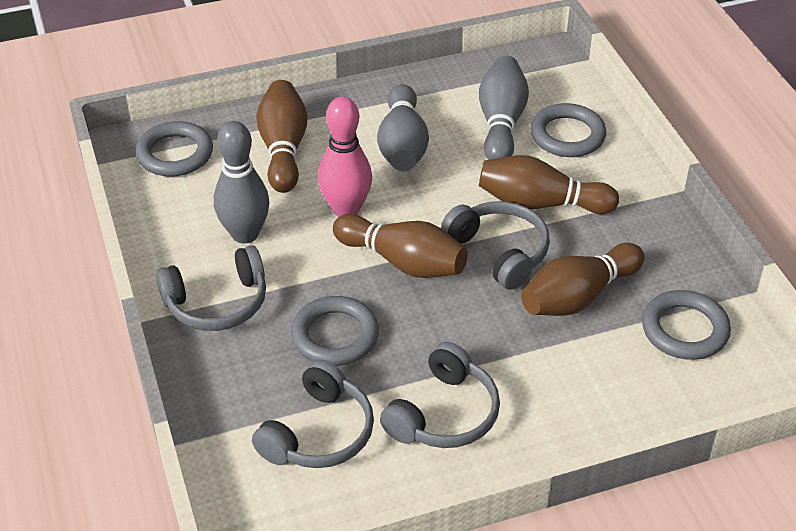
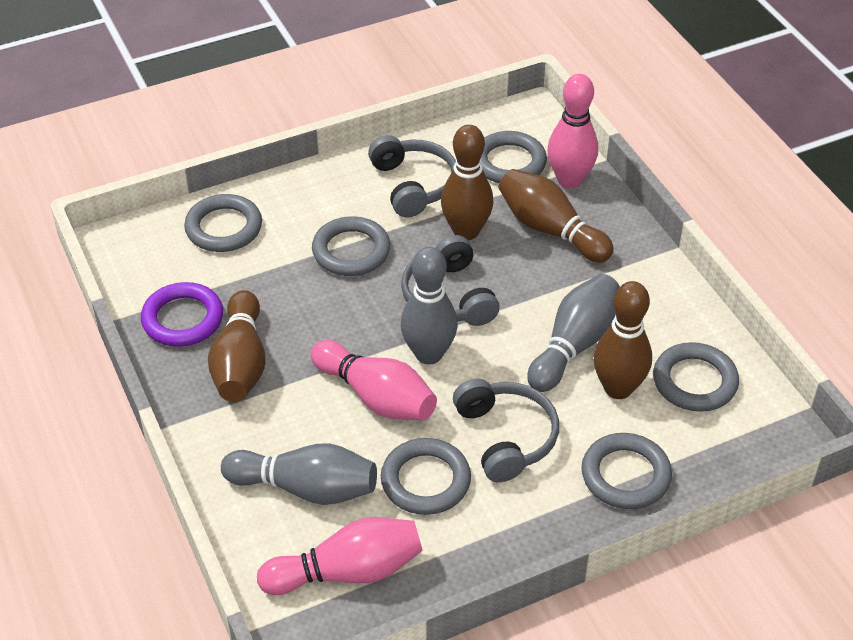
grey headphones: [156,245,266,331] [252,359,374,468] [380,342,500,448] [441,201,550,290] = 4 -> [368,135,456,218] [401,235,500,326] [453,379,559,482] = 3
grey ring: [136,121,213,177] [291,296,379,366] [530,103,606,157] [642,290,731,360] = 4 -> [184,194,262,252] [312,216,390,276] [381,438,471,515] [481,131,547,183] [581,433,672,509] [653,342,739,412] = 6
pink bowling pin: [318,97,372,217] = 1 -> [257,517,423,595] [311,340,437,420] [547,74,598,189] = 3
purple ring: none = 0 -> [141,282,223,347] = 1

